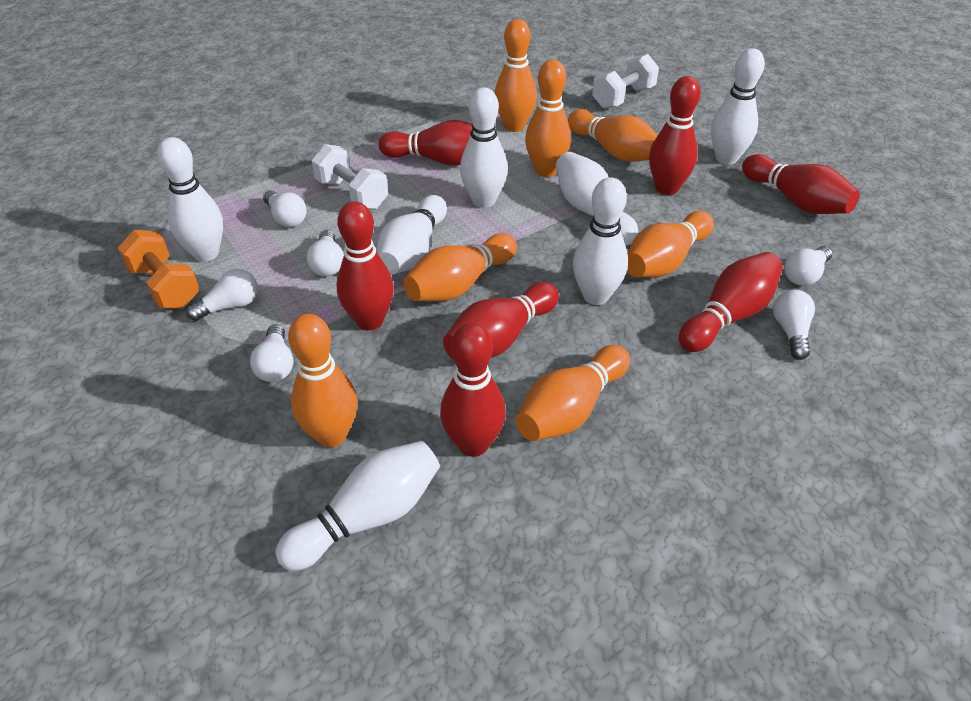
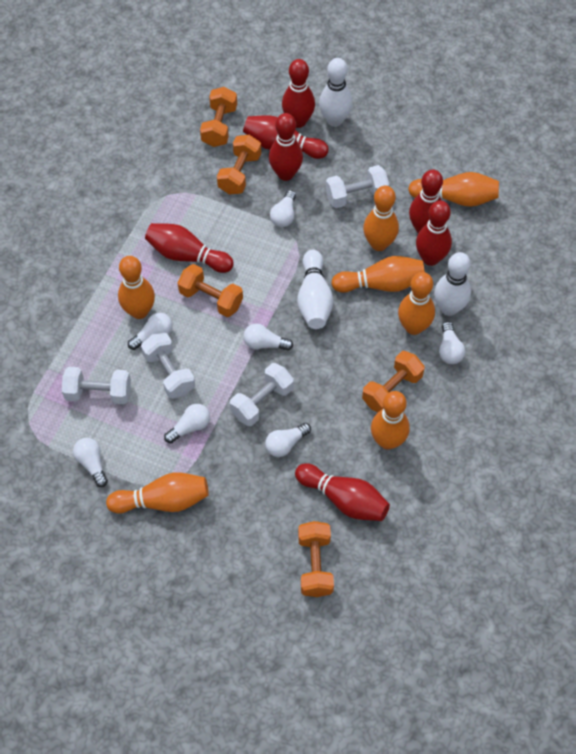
orange dumbbell: [118,230,200,308] = 1 -> [177,264,243,317] [200,87,237,147] [217,135,261,194] [298,521,334,597] [362,351,425,412] = 5
white bowling pin: [157,137,223,262] [275,441,440,571] [376,195,447,275] [460,87,508,208] [556,152,638,246] [573,177,628,305] [711,48,765,165] = 7 -> [297,250,333,329] [319,58,352,127] [434,252,471,316] = 3
white dumbbell: [311,144,388,210] [592,54,659,109] = 2 -> [62,367,131,405] [141,333,195,399] [230,363,294,426] [326,165,389,208] = 4
white light bulb: [186,269,258,321] [250,324,293,382] [263,190,307,227] [307,230,344,276] [773,290,815,360] [784,246,832,286] = 6 -> [73,438,108,487] [128,313,173,350] [164,404,210,443] [243,323,293,351] [265,423,311,457] [270,190,296,227] [439,322,465,364] = 7

